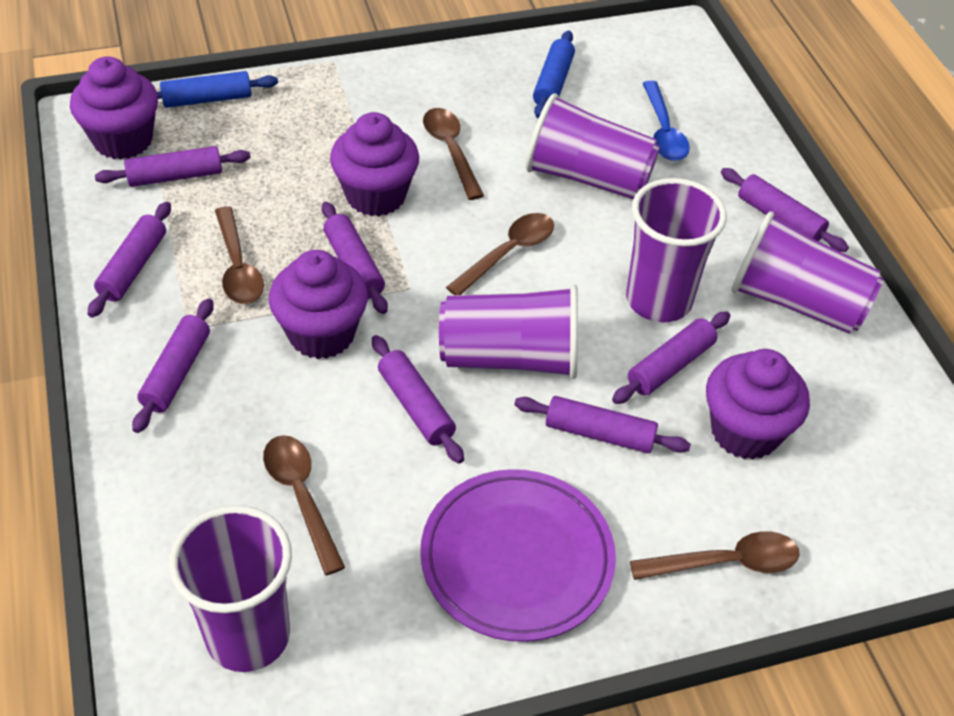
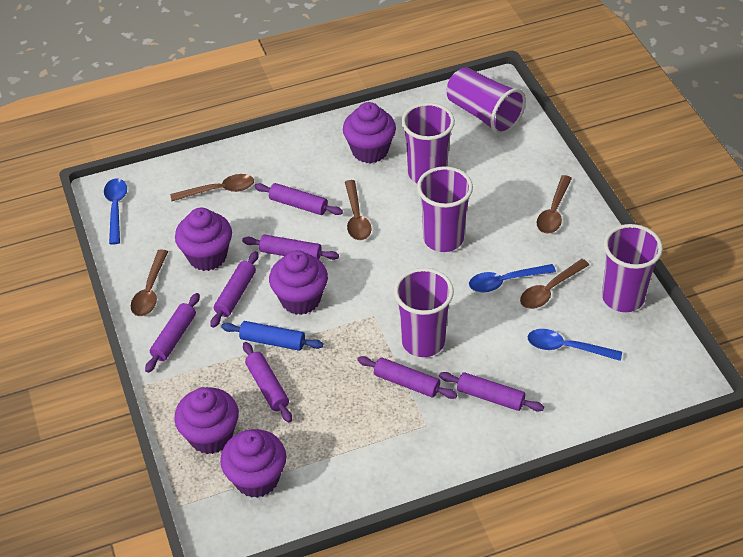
blue rolling pin: [157,71,278,108] [533,31,575,118] = 2 -> [221,321,323,351] = 1
blue spoon: [642,81,690,161] = 1 -> [104,178,127,245] [469,264,556,292] [528,329,622,361] = 3
purple cupcake: [70,56,158,160] [269,250,368,359] [330,112,419,216] [706,349,810,460] = 4 -> [174,387,239,454] [175,208,232,271] [220,429,286,498] [269,250,328,315] [343,102,396,163] = 5
purple plate: [420,469,616,642] = 1 -> none = 0
purple rolling pin: [88,202,171,318] [95,146,251,187] [132,298,214,433] [322,202,388,314] [372,335,464,463] [514,396,691,453] [612,311,731,404] [721,168,849,252] = 8 -> [145,293,200,373] [210,251,258,328] [242,234,339,260] [243,342,292,423] [254,183,343,215] [357,356,458,399] [439,372,544,412] = 7

